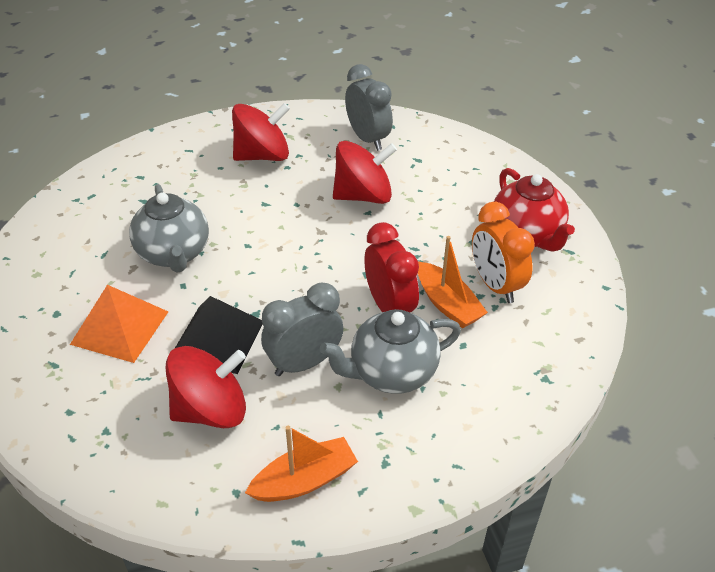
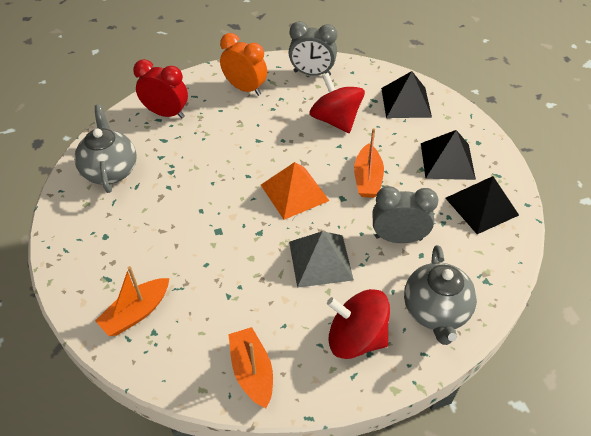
black pyramid: [175,296,263,374] = 1 -> [381,71,432,118] [421,130,476,180] [445,176,519,234] = 3
grey pyramid: none = 0 -> [289,231,354,288] = 1
orange boat: [245,426,358,502] [418,236,488,328] = 2 -> [95,266,169,336] [228,327,273,408] [354,128,384,198] = 3
red spinning top: [166,346,246,428] [232,103,290,161] [333,141,397,204] = 3 -> [309,73,365,133] [327,289,390,359] = 2
red teapot: [494,168,575,252] = 1 -> none = 0

